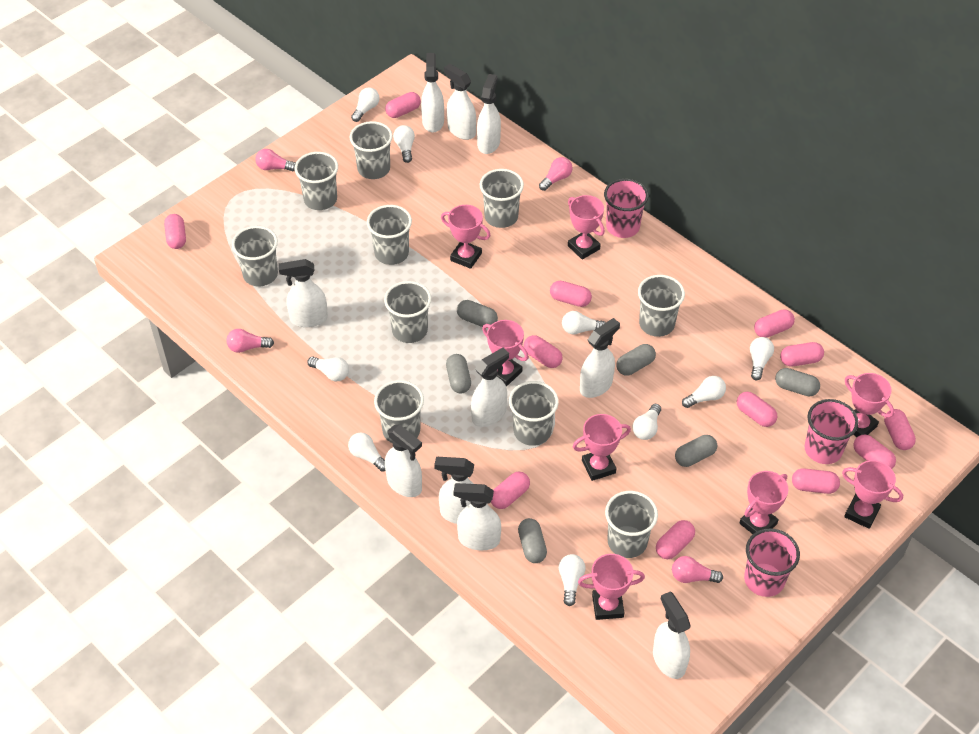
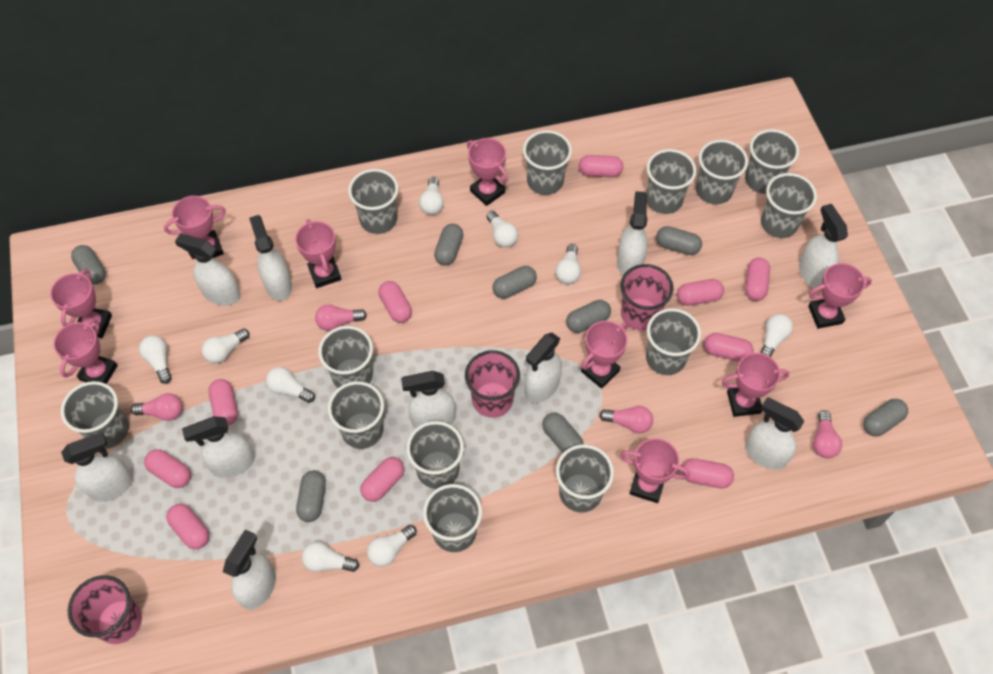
grey capsule: [446,354,471,394] [457,300,498,327] [518,518,547,563] [616,344,656,375] [675,435,717,467] [775,368,820,396] = 6 -> [71,245,106,284] [296,470,326,522] [434,224,463,266] [492,266,537,299] [542,413,584,453] [566,300,611,333] [656,226,702,255] [863,399,908,437] = 8
grey cup: [232,226,278,286] [295,152,338,210] [350,121,393,179] [367,205,412,265] [374,380,424,443] [384,281,431,343] [480,169,524,228] [509,381,559,446] [605,491,658,558] [638,275,685,337] = 10 -> [61,381,129,449] [318,326,373,388] [328,381,384,449] [348,169,399,234] [406,421,464,489] [423,484,482,552] [523,130,572,195] [556,444,614,513] [646,149,696,214] [646,308,701,375] [696,140,748,204] [745,129,799,194] [761,173,817,238] = 13
pink capsule: [164,214,186,249] [385,92,421,118] [491,472,530,509] [524,335,563,368] [550,281,592,307] [656,520,695,559] [737,392,777,427] [754,309,795,338] [780,342,824,367] [792,468,840,494] [853,434,896,469] [884,409,916,450] = 12 -> [144,449,191,488] [166,504,209,549] [208,379,238,426] [361,457,404,502] [379,281,412,323] [579,155,623,177] [677,279,724,306] [681,458,734,488] [704,333,754,362] [745,258,770,301] = 10
pink trophy: [441,205,491,269] [482,320,529,386] [568,195,605,260] [573,414,631,481] [578,554,645,620] [739,471,789,534] [842,460,903,529] [845,373,895,437] = 8 -> [50,269,112,338] [53,318,118,384] [164,196,226,258] [295,219,341,288] [467,138,508,206] [581,321,628,389] [620,438,690,503] [722,353,789,417] [808,263,872,329] = 9

